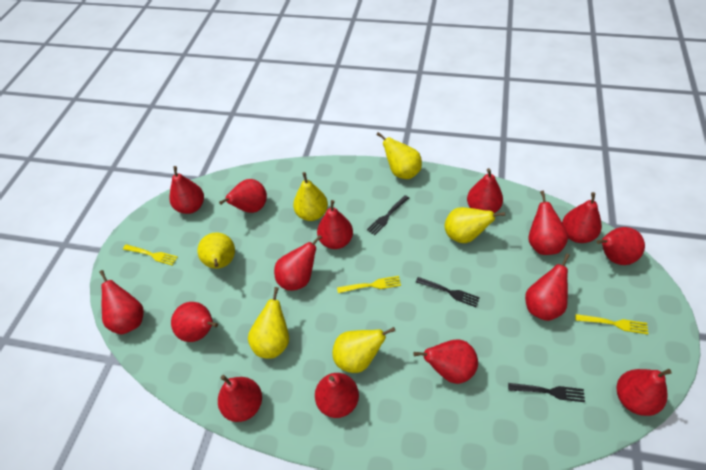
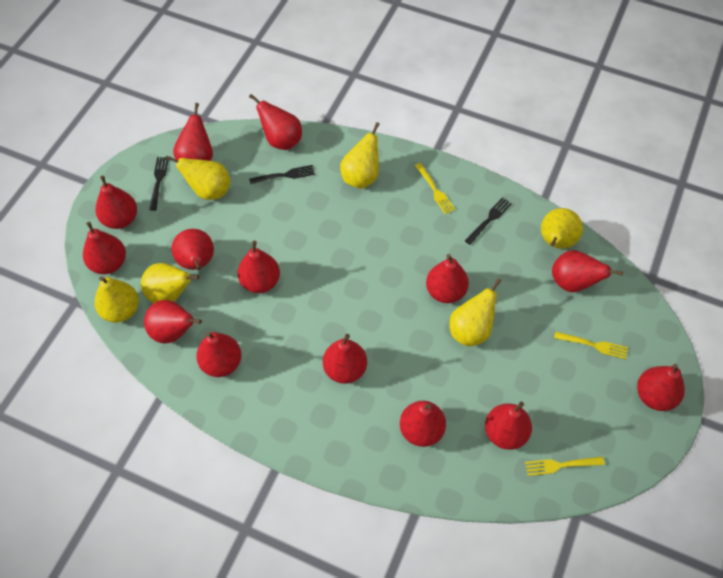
red pear: [99,270,144,335] [169,166,204,214] [171,302,218,342] [218,375,262,422] [219,179,267,213] [274,235,322,291] [315,373,359,418] [317,200,353,249] [413,339,478,384] [467,168,503,213] [525,254,570,321] [528,191,568,255] [562,192,602,243] [597,227,645,265] [617,369,672,416] = 15 -> [83,222,126,274] [95,175,137,229] [144,300,202,343] [172,229,214,270] [173,103,213,161] [196,332,241,377] [238,241,280,293] [249,94,302,150] [323,334,367,384] [400,401,446,447] [426,254,469,303] [485,402,532,450] [552,250,623,292] [637,364,685,411] = 14

